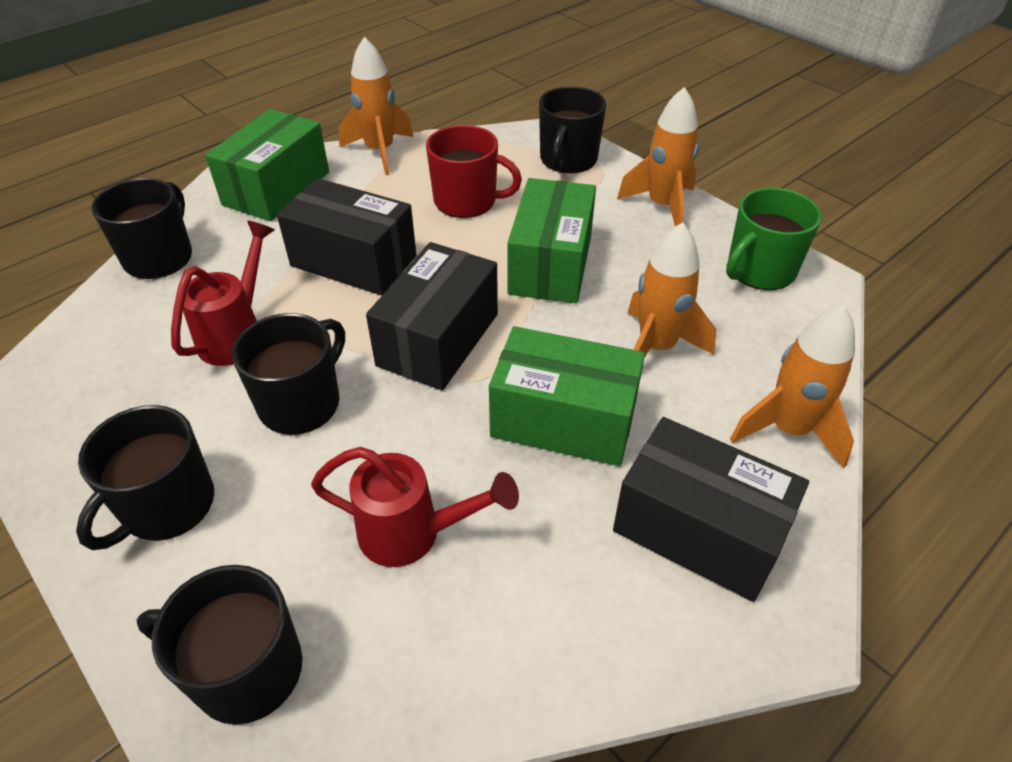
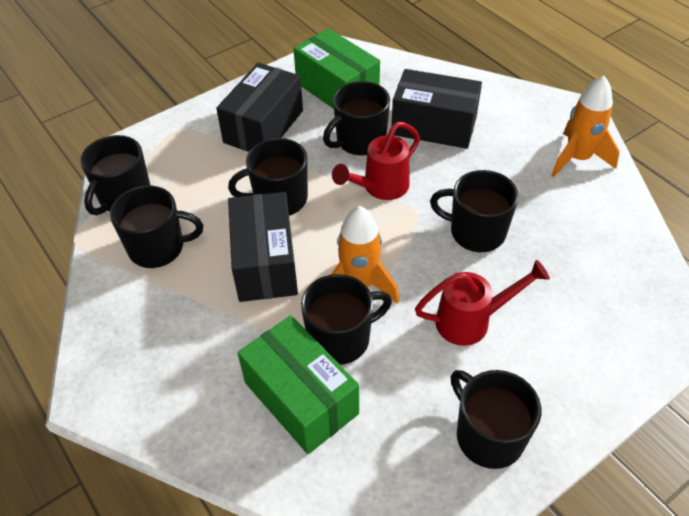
black mug: [76,405,214,550] [92,178,192,279] [137,565,302,725] [232,313,345,435] [539,86,606,174] = 5 -> [80,135,151,215] [110,185,203,268] [228,138,308,216] [301,274,392,365] [323,81,390,156] [430,170,519,252] [451,370,541,469] = 7
green box: [205,109,329,221] [489,326,645,466] [507,178,596,303] = 3 -> [238,315,359,454] [293,28,380,109] = 2
green mug: [726,188,822,290] = 1 -> none = 0
orange rocket: [339,37,414,175] [617,87,699,226] [628,222,716,358] [730,305,855,469] = 4 -> [331,206,399,304] [551,76,620,177] = 2
red mug: [426,125,522,218] = 1 -> none = 0

